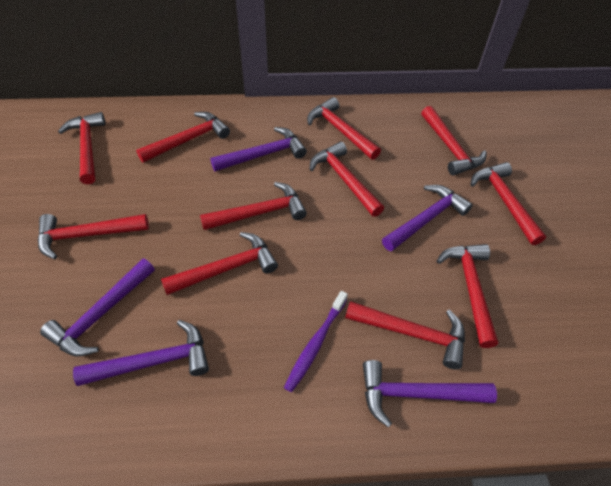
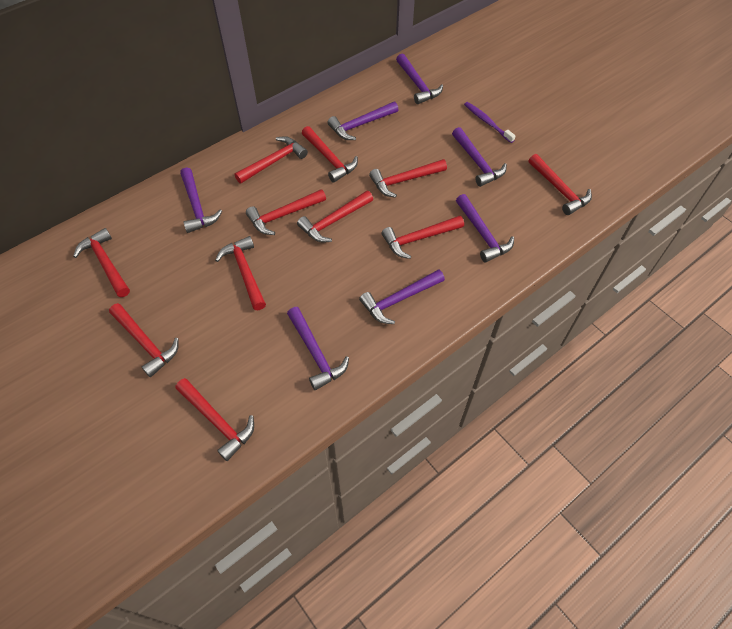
purple hammer: [40,259,155,356] [73,320,209,386] [210,127,307,171] [363,360,497,427] [382,185,473,252] = 5 -> [180,167,222,233] [287,307,349,390] [327,102,399,140] [359,269,445,324] [396,53,443,104] [452,127,507,187] [456,194,514,263] = 7

